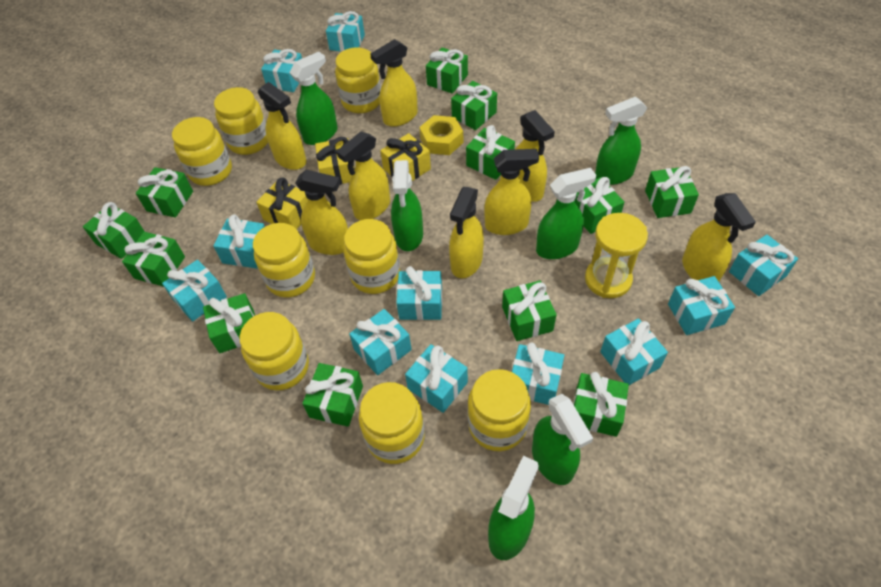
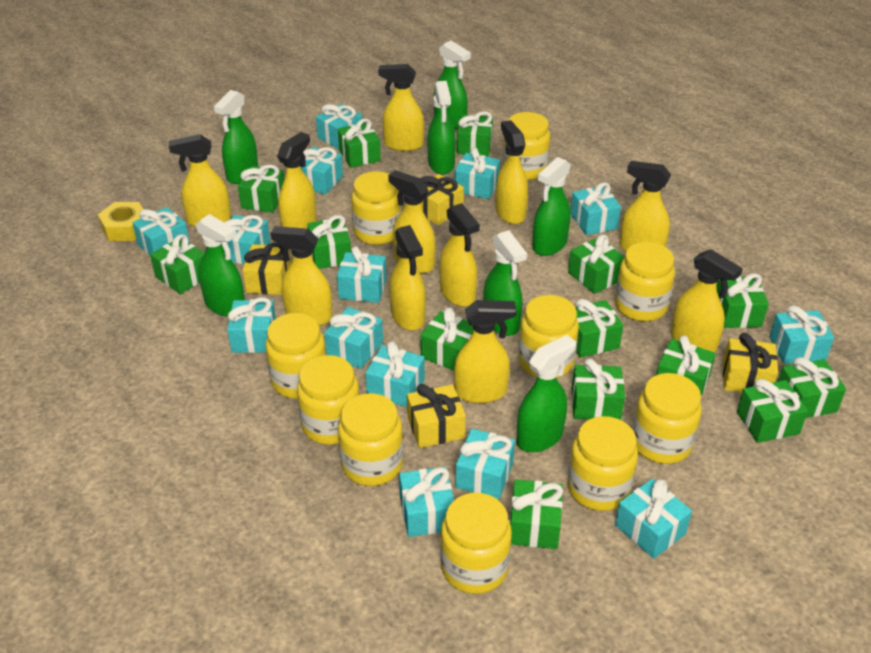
green gift: [83,202,145,259] [122,232,185,287] [136,167,193,217] [203,293,255,353] [303,363,363,427] [426,48,468,93] [451,81,497,130] [466,125,515,180] [502,281,556,341] [573,372,629,437] [574,177,624,234] [645,166,699,218] = 12 -> [150,234,204,294] [238,164,284,213] [308,215,351,269] [338,118,381,168] [420,308,474,371] [457,111,493,156] [510,479,563,549] [568,235,625,294] [572,358,625,420] [575,299,623,358] [656,335,716,396] [716,273,769,328] [737,379,808,443] [778,357,846,418] = 14
green spray bottle: [290,52,338,145] [391,160,423,251] [488,456,539,560] [532,394,593,485] [536,168,596,259] [595,97,647,185] = 6 -> [196,214,245,317] [214,90,258,184] [428,81,456,174] [433,41,471,130] [483,230,527,336] [517,335,576,452] [532,157,571,256] = 7
turquoise gift: [162,260,227,321] [213,214,265,269] [261,49,302,92] [326,11,365,52] [349,309,412,375] [396,266,442,320] [405,344,468,413] [512,343,564,405] [600,318,668,385] [668,276,735,335] [729,234,798,296] = 11 -> [132,207,190,255] [224,215,271,264] [227,297,276,353] [300,147,343,195] [316,104,363,149] [324,307,383,369] [337,246,387,303] [365,341,425,407] [399,467,454,537] [455,147,500,199] [455,429,515,499] [571,182,621,235] [615,479,692,559] [770,305,834,364] = 14
yellow gift: [256,177,308,229] [315,137,355,184] [380,133,431,181] = 3 -> [242,243,291,295] [407,384,466,448] [421,174,464,225] [723,333,778,392] = 4
yellow hourglass: [585,213,648,298] = 1 -> none = 0
yellow jar: [172,117,232,186] [214,87,268,155] [240,312,309,390] [253,223,315,298] [335,47,381,113] [343,219,400,294] [359,382,425,464] [468,369,531,451] = 8 -> [265,313,326,399] [297,355,360,445] [338,393,403,486] [351,171,402,245] [440,493,512,594] [503,112,550,180] [518,295,579,378] [567,416,638,511] [615,242,675,322] [633,373,702,464] = 10
yellow spray bottle: [258,82,307,170] [295,170,348,255] [337,132,390,220] [370,39,418,127] [449,187,484,278] [485,149,539,235] [516,110,555,202] [682,193,756,282] = 8 -> [169,134,231,227] [271,226,333,326] [277,132,317,229] [378,64,424,151] [388,170,435,273] [390,225,426,331] [440,203,480,307] [454,300,517,403] [496,120,528,224] [620,161,671,251] [671,249,743,352] = 11

